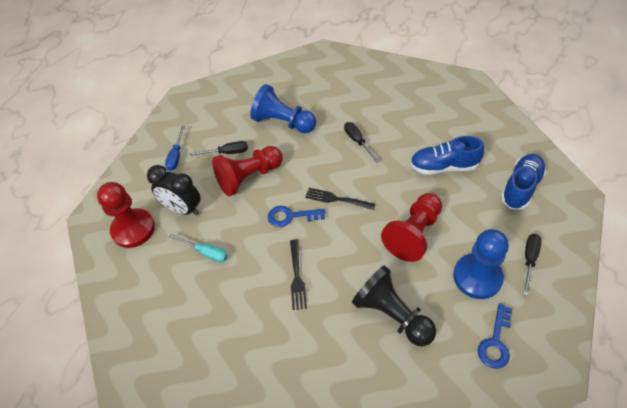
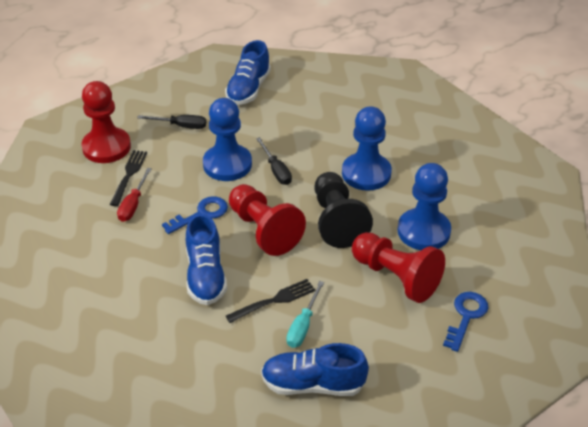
black clock: [147,165,201,215] = 1 -> none = 0
black screwdriver: [190,141,248,156] [344,122,379,163] [523,234,541,296] = 3 -> [137,115,206,129] [256,137,292,185] = 2
blue pawn: [250,84,316,133] [453,229,509,299] = 2 -> [203,98,252,181] [342,106,392,191] [397,163,451,250] = 3
blue screwdriver: [165,126,185,171] = 1 -> none = 0
blue shoe: [410,136,484,175] [501,154,546,210] = 2 -> [186,214,227,305] [225,40,271,105] [261,343,369,396] = 3
red screwdriver: none = 0 -> [117,168,152,222] = 1

